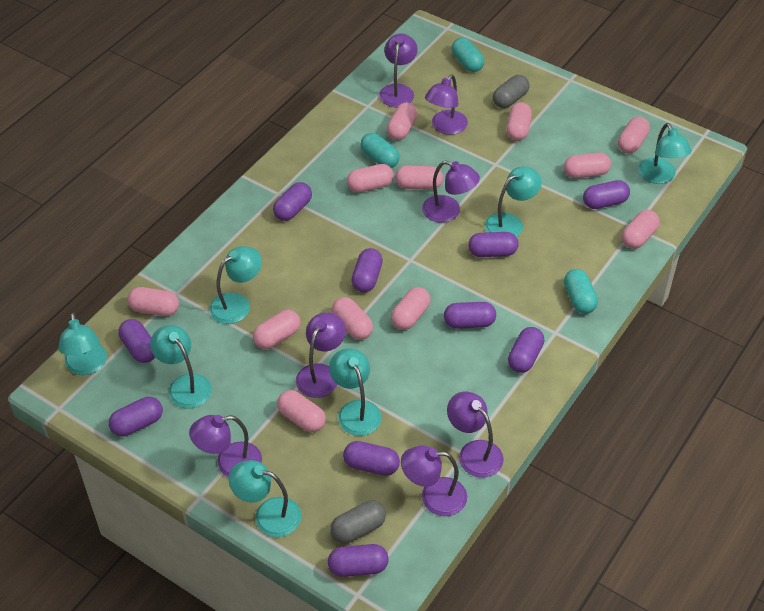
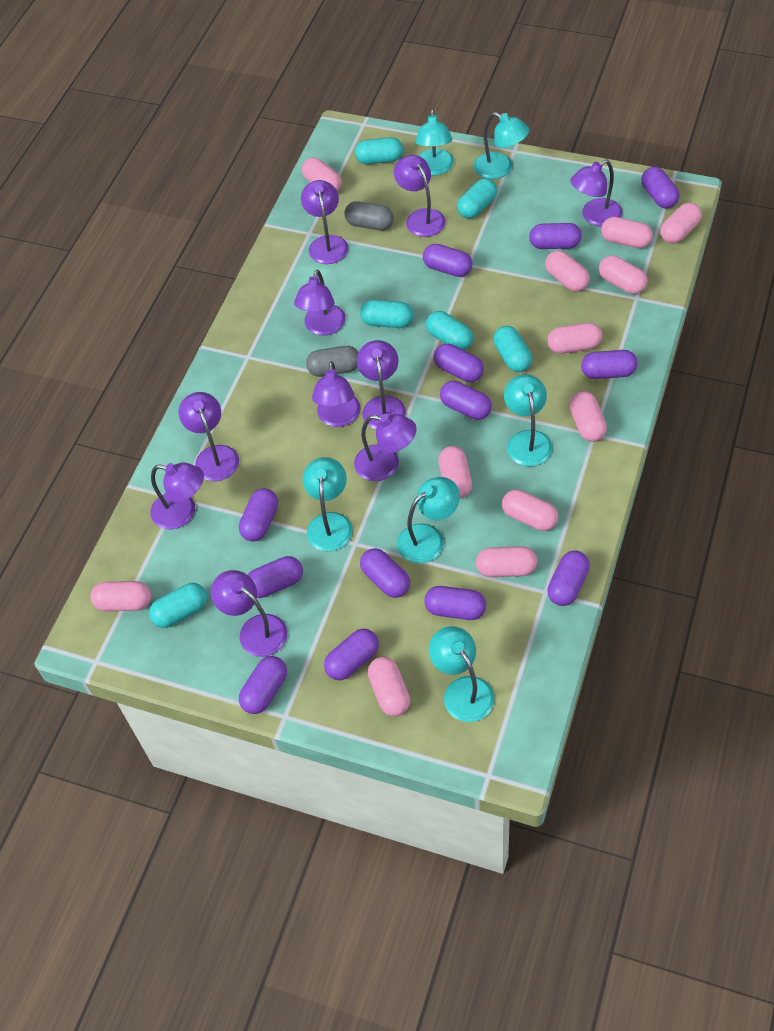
purple capsule: [109,397,163,437] [118,319,155,363] [273,182,312,221] [328,544,389,577] [343,441,400,476] [351,248,383,292] [444,302,496,329] [468,232,519,257] [508,327,544,373] [583,180,630,209] = 10 -> [239,488,278,542] [239,656,287,714] [248,556,303,598] [324,629,379,680] [360,548,410,598] [423,244,472,277] [424,586,486,620] [434,344,484,382] [440,381,492,420] [529,223,582,249] [547,551,590,606] [581,350,637,379] [641,167,679,209] = 13
purple lamp: [189,415,262,477] [296,312,346,398] [379,34,418,107] [401,446,467,516] [422,161,480,223] [425,74,468,135] [447,392,504,478] = 7 -> [150,463,204,530] [179,392,239,481] [211,570,288,657] [294,270,346,336] [301,180,348,264] [312,361,360,427] [354,414,416,481] [357,340,406,429] [394,155,446,237] [571,159,622,227] = 10
turquoise capsule: [361,133,400,168] [451,37,484,72] [564,269,598,314] = 3 -> [149,583,207,628] [355,137,403,164] [360,300,413,328] [426,311,473,350] [457,178,497,219] [493,326,532,372] = 6
turquoise lamp: [58,312,107,375] [150,325,212,408] [209,246,262,324] [229,460,301,537] [329,348,381,436] [485,166,542,237] [638,123,692,184] = 7 -> [302,457,353,551] [397,477,460,563] [415,109,454,176] [429,626,495,722] [474,112,529,179] [504,374,552,466] = 6

